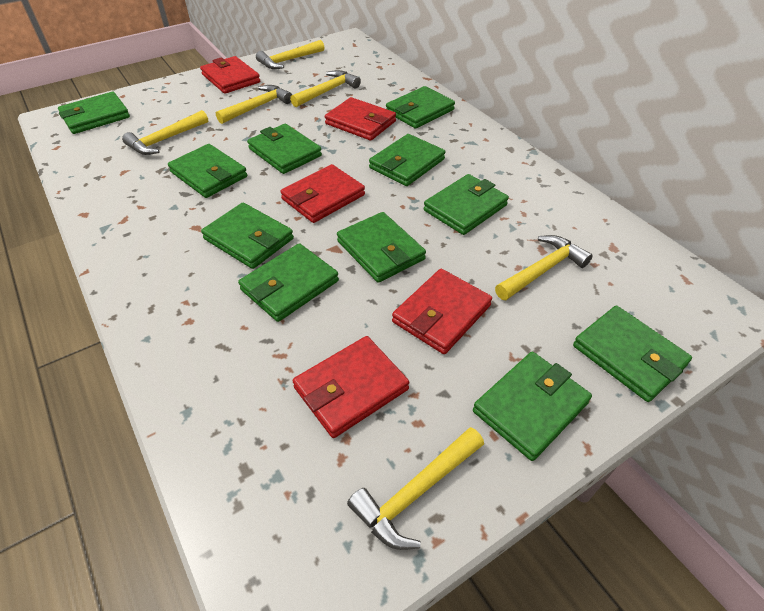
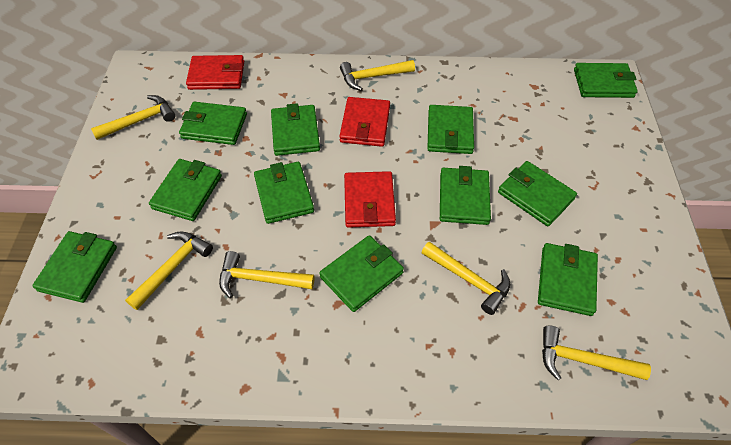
red wallet: [200,56,260,94] [280,164,365,223] [293,336,409,438] [325,97,396,141] [392,269,492,354] = 5 -> [186,55,244,90] [339,97,390,147] [344,171,396,228] = 3

